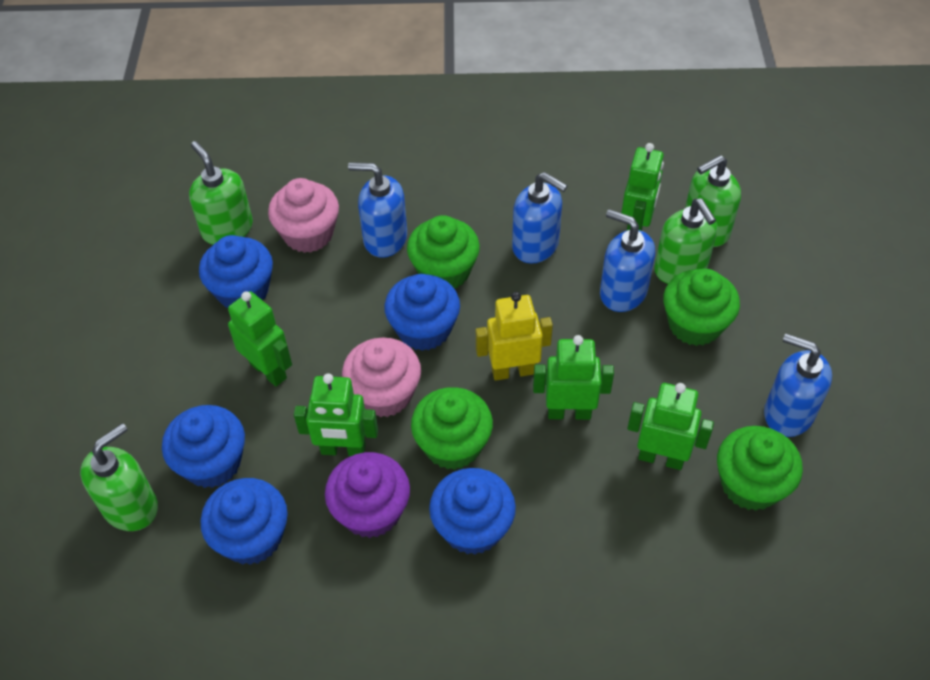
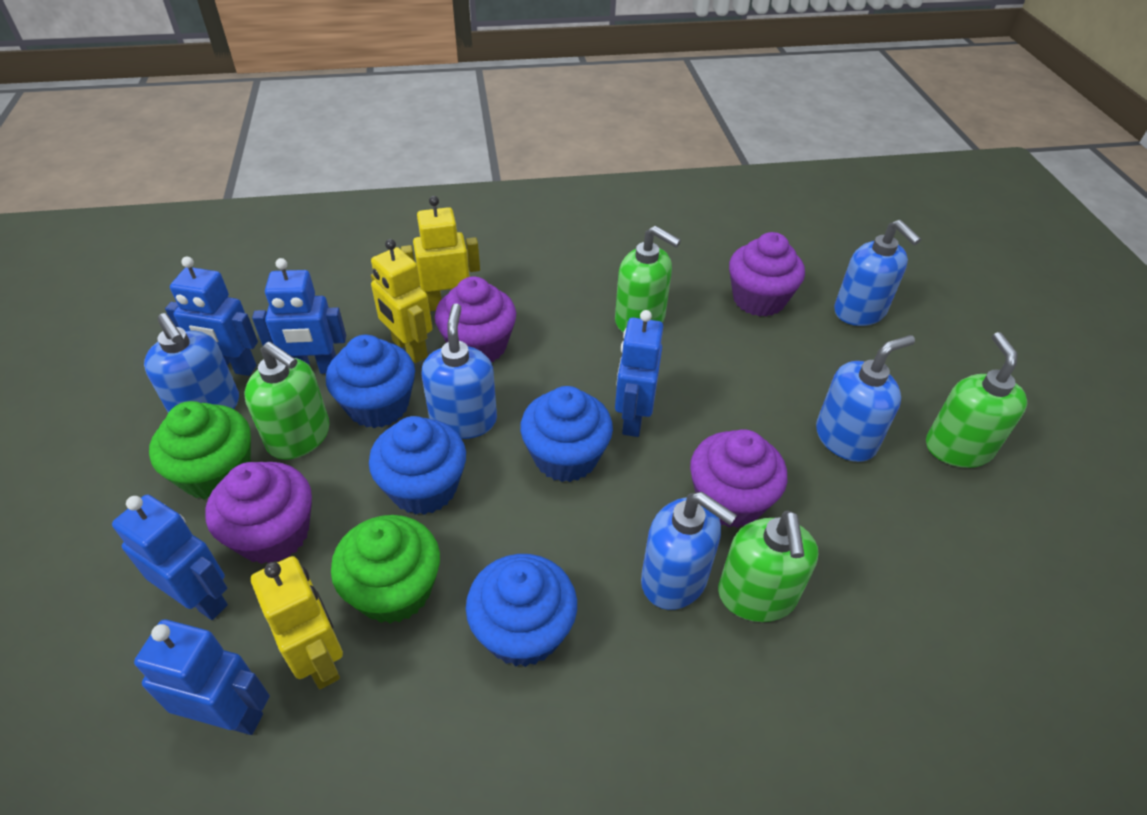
blue cupcake: [162,405,245,488] [199,235,273,308] [201,478,288,565] [384,274,460,351] [429,468,516,555] = 5 -> [326,335,415,428] [369,416,466,515] [466,554,577,667] [520,386,613,482] = 4
blue robot: none = 0 -> [112,495,228,620] [134,619,270,735] [165,257,258,376] [252,258,346,374] [615,310,663,437] = 5
blue soap dispenser: [348,162,407,258] [512,172,568,264] [600,209,655,312] [764,334,832,437] = 4 -> [144,313,239,413] [422,304,497,439] [641,492,737,610] [816,335,915,462] [834,220,921,326] = 5
green cupcake: [407,215,480,288] [411,387,493,470] [663,269,740,346] [717,426,803,511] = 4 -> [149,401,251,500] [331,515,440,624] = 2
green robot: [228,291,292,387] [294,373,378,456] [533,335,614,420] [621,143,664,231] [627,383,714,470] = 5 -> none = 0
pink cupcake: [268,178,339,253] [342,338,421,417] = 2 -> none = 0
purple cupcake: [325,452,410,538] = 1 -> [205,462,312,564] [435,277,516,362] [690,429,787,528] [729,232,805,317] = 4
yellow robot: [476,292,553,381] = 1 -> [251,556,343,689] [371,239,432,363] [401,196,480,311] = 3

